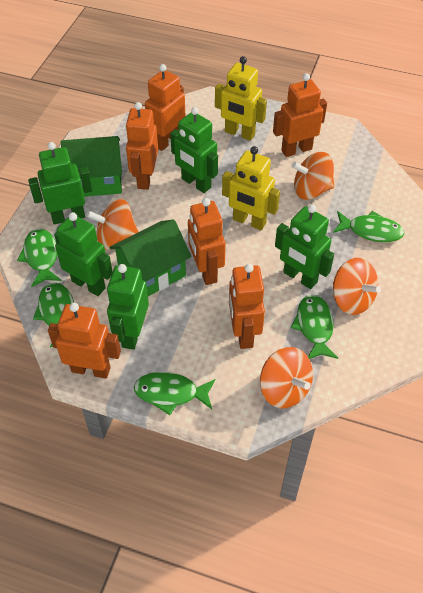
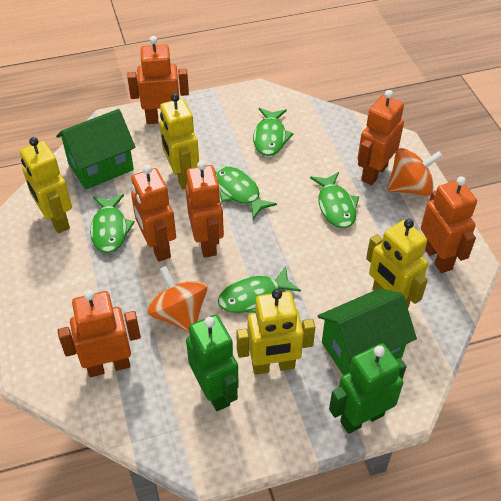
green robot: [28,142,92,224] [54,212,112,296] [107,264,149,350] [170,107,218,193] [275,204,334,289] = 5 -> [186,315,239,411] [329,343,407,434] = 2
orange spinning top: [86,199,139,250] [260,347,313,408] [292,152,334,200] [333,258,381,315] = 4 -> [148,266,207,332] [387,148,443,196] = 2
yellow robot: [215,56,267,141] [222,146,280,230] = 2 -> [20,137,72,233] [159,93,199,189] [236,289,315,375] [366,219,428,308] = 4

